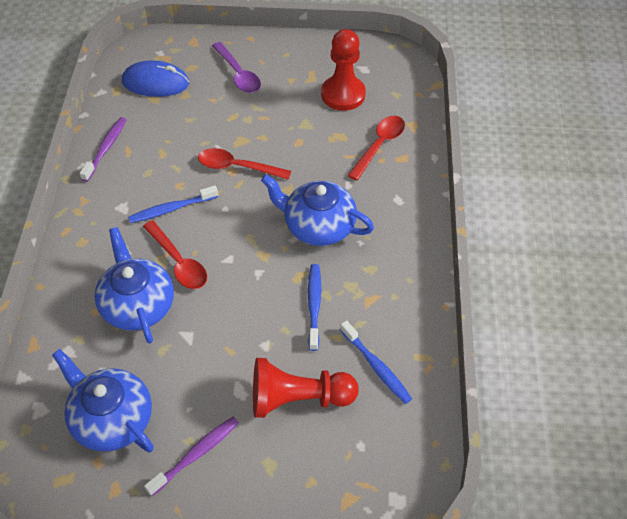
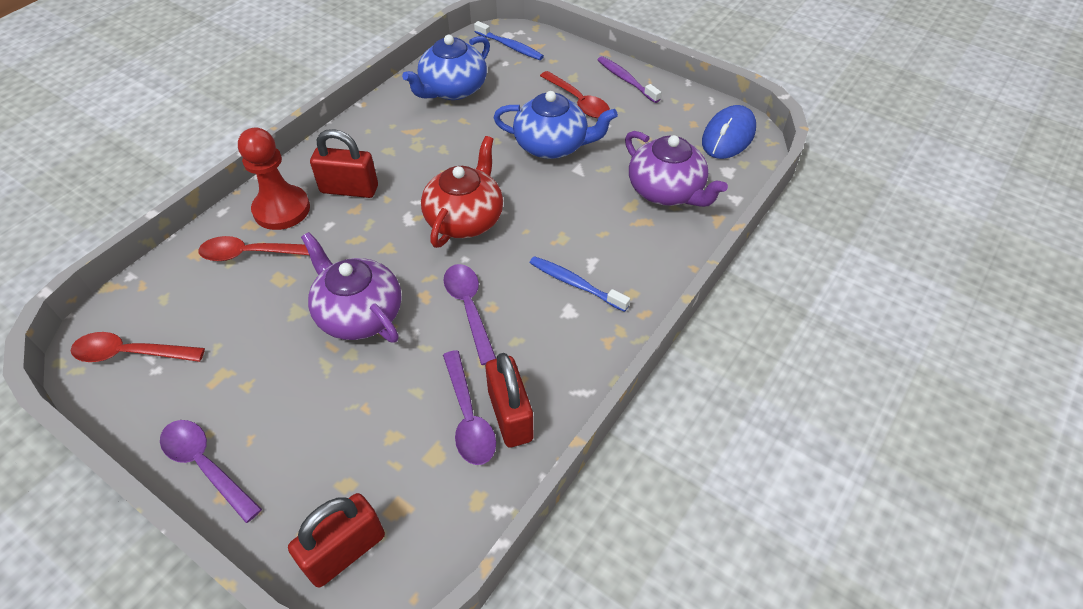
blue teapot: [52,349,154,452] [95,227,174,344] [261,175,374,246] = 3 -> [402,35,490,100] [494,91,618,159] = 2
blue toothbrush: [128,185,218,223] [308,264,321,351] [340,320,412,404] = 3 -> [474,21,544,60] [529,256,630,312] = 2
purple spoon: [212,42,261,93] = 1 -> [160,420,262,523] [443,264,496,365] [443,350,496,465] = 3
purple teapot: none = 0 -> [301,232,402,343] [625,131,728,207] = 2
purple toothbrush: [79,117,126,182] [144,417,239,496] = 2 -> [598,56,661,103] = 1
red padlock: none = 0 -> [288,493,385,587] [310,129,378,198] [485,353,534,447] = 3
red pawn: [253,358,358,418] [321,29,366,111] = 2 -> [238,128,310,230] = 1
red teapot: none = 0 -> [421,136,503,248] = 1

